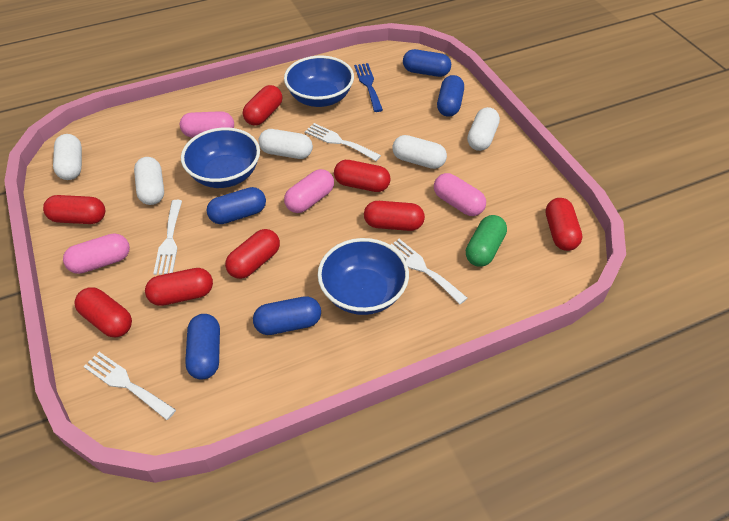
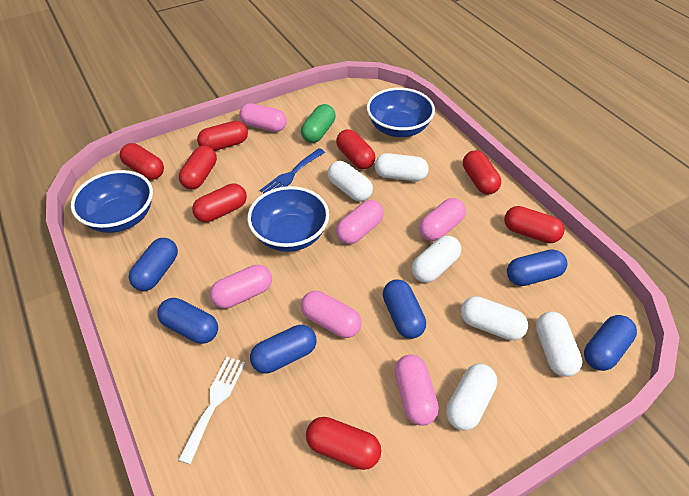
blue capsule: [185,314,220,379] [207,187,266,224] [253,296,321,335] [403,49,451,77] [437,75,464,117] = 5 -> [129,238,178,291] [157,298,218,344] [250,325,316,374] [383,279,426,339] [507,250,567,286] [584,315,637,371] = 6
pink capsule: [63,233,130,274] [180,111,234,137] [284,169,334,213] [434,173,486,216] = 4 -> [210,265,272,309] [239,103,287,132] [301,291,362,338] [336,200,384,244] [395,354,439,426] [419,198,466,241] = 6
white capsule: [53,134,82,180] [134,157,164,205] [258,129,313,159] [392,135,447,169] [467,107,500,151] = 5 -> [328,161,373,201] [375,153,429,181] [412,236,461,283] [446,364,497,431] [461,296,528,340] [536,311,583,377] = 6
white fork: [83,352,176,420] [153,200,182,275] [305,123,381,161] [391,239,467,304] = 4 -> [178,357,245,464] = 1

